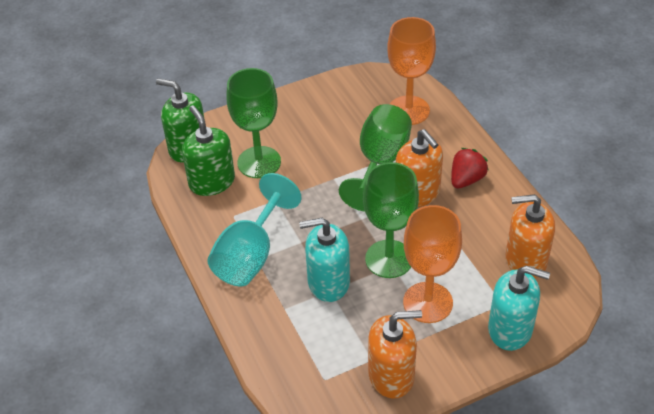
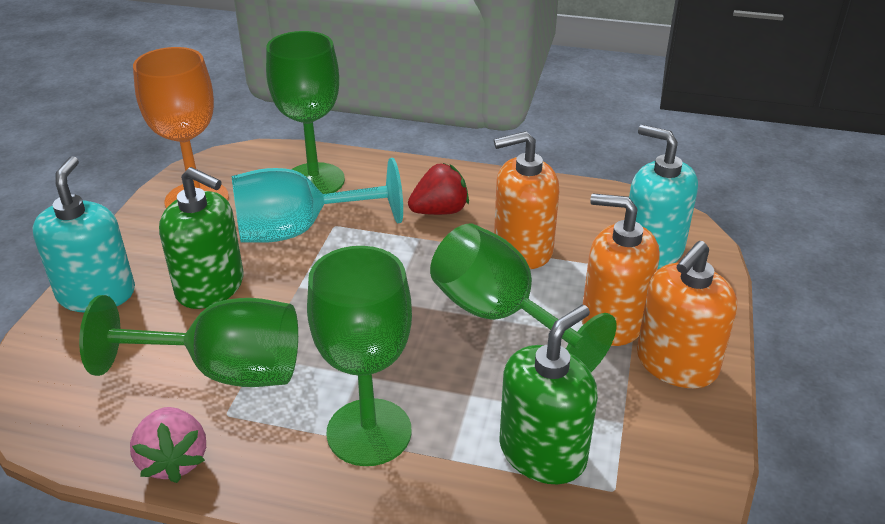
green goblet: [227,68,281,178] [339,104,412,212] [363,162,419,278] = 3 -> [79,295,298,387] [266,31,345,194] [307,246,412,466] [430,224,617,372] = 4
orange goblet: [387,17,436,125] [403,205,462,323] = 2 -> [133,47,229,208] = 1
pink strawberry: none = 0 -> [130,407,206,483] = 1

